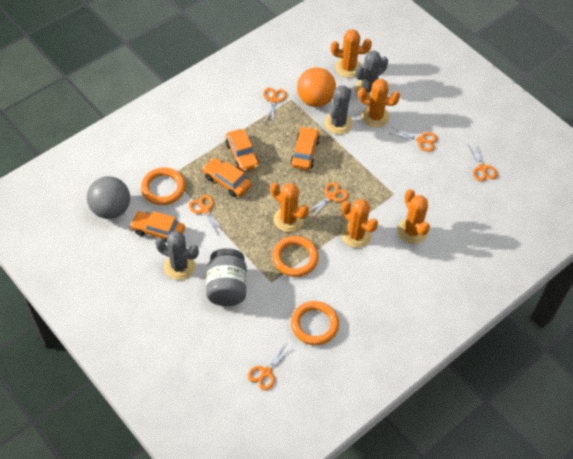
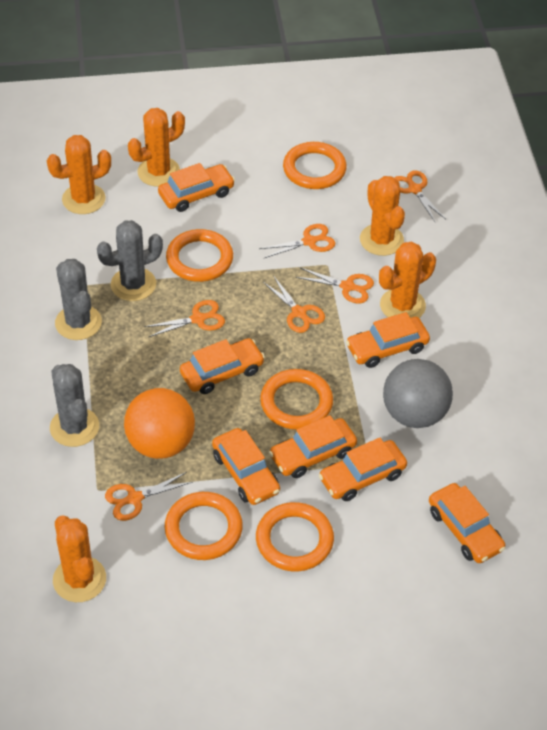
grey jar: [206,248,247,306] = 1 -> none = 0
orange car: [130,211,185,243] [203,158,252,197] [225,129,259,172] [290,126,320,170] = 4 -> [158,163,235,212] [180,338,265,394] [212,428,280,505] [269,415,357,478] [319,438,407,501] [346,312,430,368] [429,483,506,563] = 7
orange ring: [141,167,185,205] [272,236,319,277] [291,301,339,345] = 3 -> [165,492,243,560] [166,229,233,282] [256,502,334,571] [260,369,333,430] [283,142,347,189] = 5

